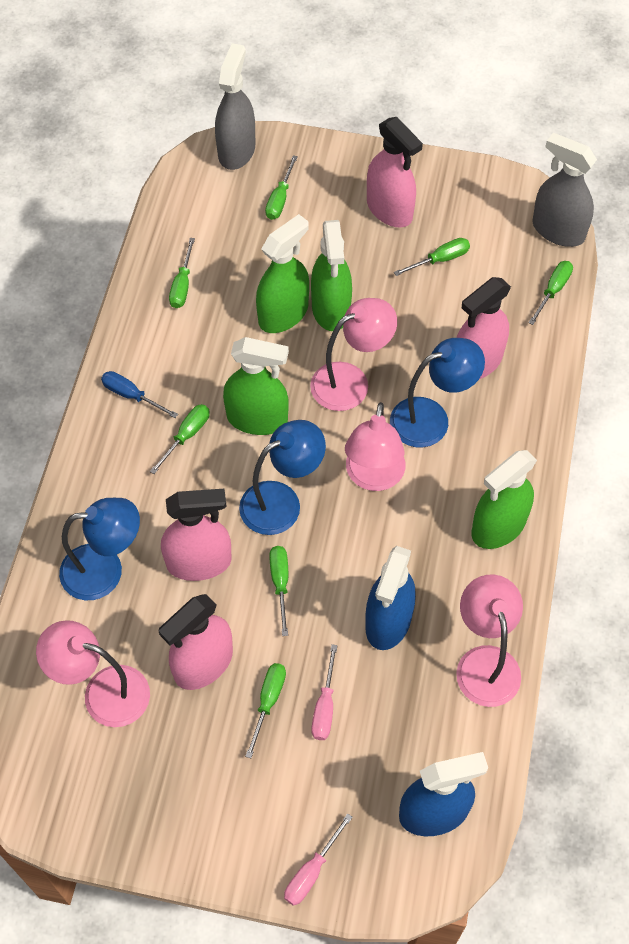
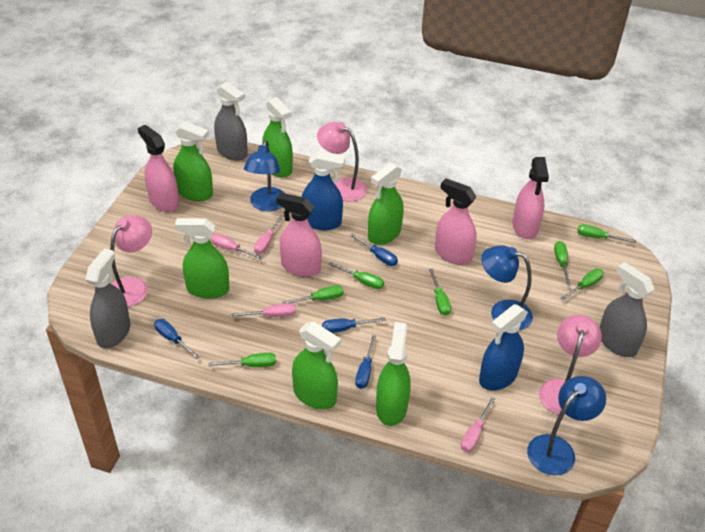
blue screwdriver: [101,371,178,418] = 1 -> [154,319,200,359] [322,317,386,333] [350,233,398,266] [355,335,376,389] = 4
green spray bottle: [223,337,289,435] [256,214,309,333] [311,220,352,331] [471,450,537,549] = 4 -> [173,121,213,201] [175,218,229,299] [262,97,293,177] [292,321,341,410] [368,163,404,245] [376,322,411,426] = 6
grey spray bottle: [215,43,255,170] [533,133,597,247] = 2 -> [85,248,130,348] [214,82,248,161] [599,262,655,357] = 3
pink lamp: [36,620,150,727] [310,298,397,411] [345,402,405,491] [456,574,523,707] = 4 -> [110,215,152,307] [317,122,367,202] [539,315,602,415] = 3
pink screwdriver: [284,813,353,906] [311,644,337,740] = 2 -> [211,234,263,260] [232,303,296,317] [254,215,284,254] [461,397,495,452] = 4

